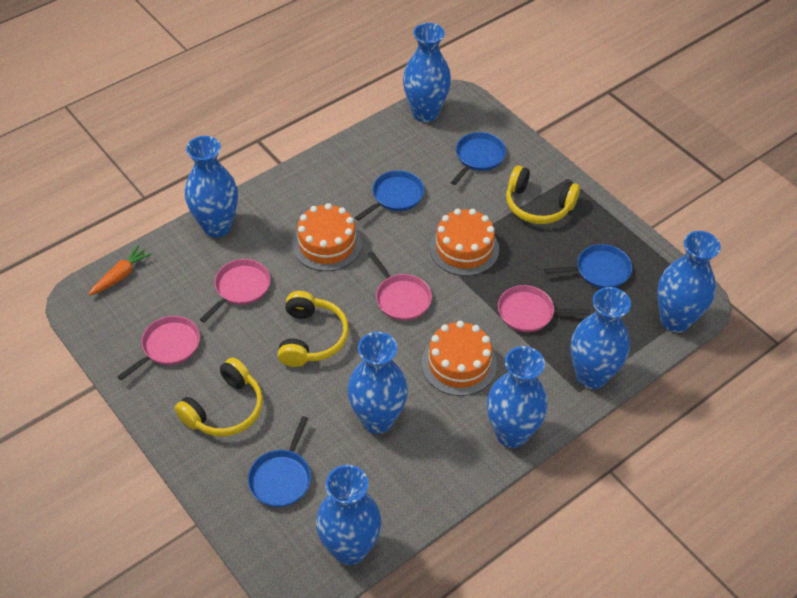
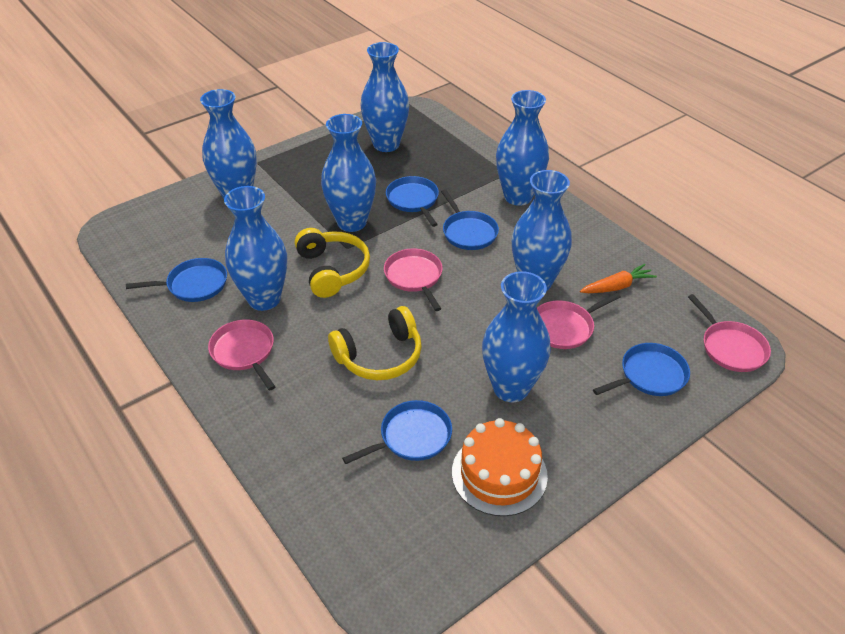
blue pan: [248,416,311,507] [355,170,424,221] [451,132,506,185] [544,244,632,288] = 4 -> [126,258,227,302] [342,400,452,464] [386,176,439,227] [441,190,499,250] [593,343,690,396] = 5
orange cake: [292,203,362,271] [421,321,497,396] [429,209,499,276] = 3 -> [452,418,548,516] = 1
yellow headphones: [174,357,263,437] [278,291,349,367] [506,165,580,224] = 3 -> [295,228,370,298] [328,306,422,380] = 2

